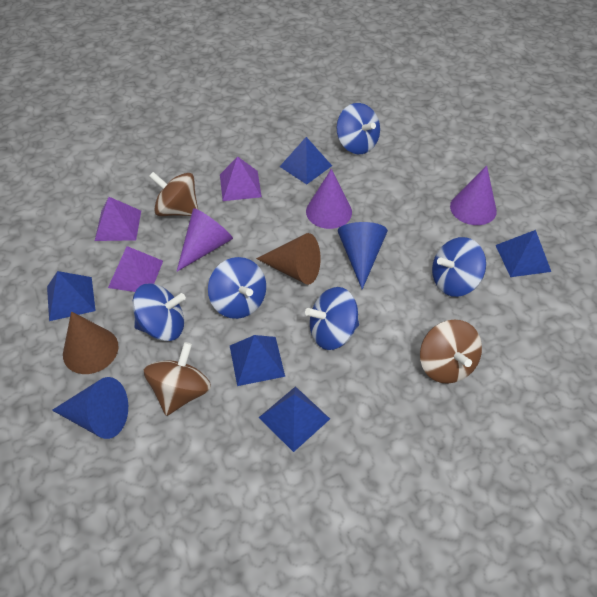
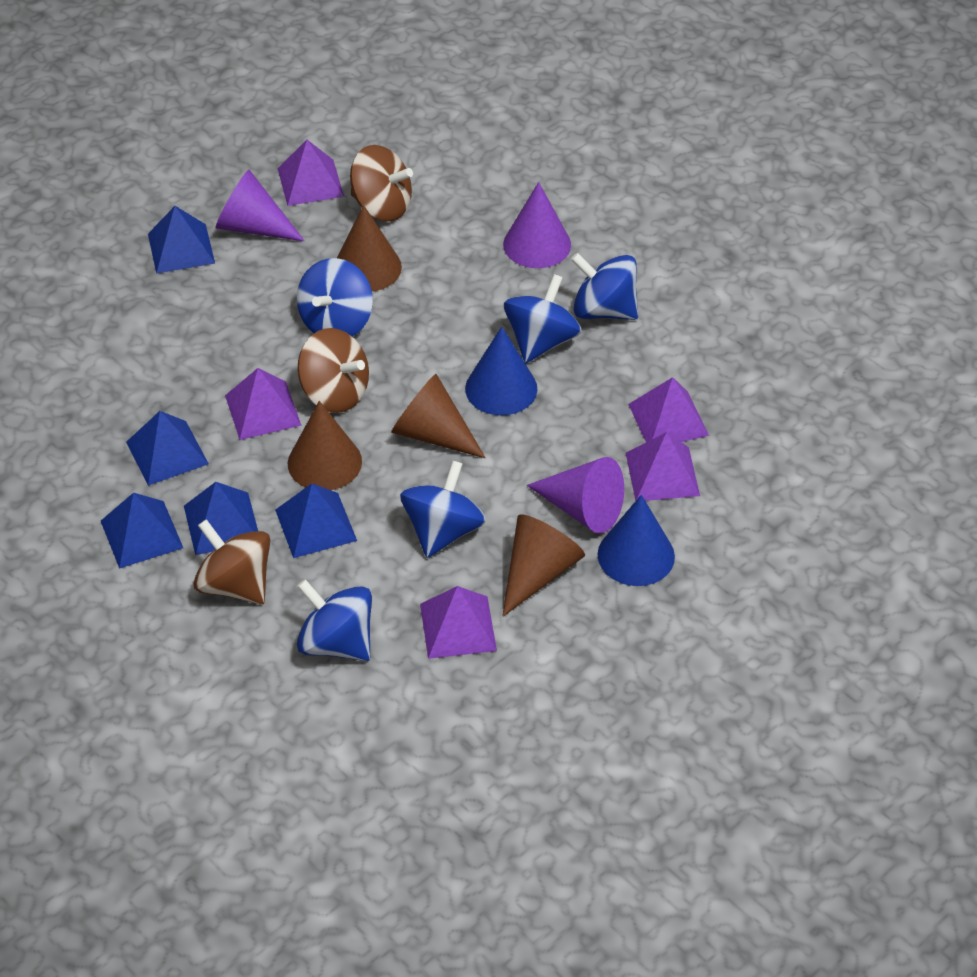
brown cone: [63,311,119,374] [256,233,321,285] = 2 -> [288,401,362,490] [337,205,402,292] [391,374,486,458] [502,514,585,616] = 4
purple pyramid: [95,197,141,241] [108,246,163,292] [220,156,262,201] = 3 -> [225,368,302,440] [278,140,344,206] [420,586,497,659] [626,432,700,501] [628,377,709,442] = 5

